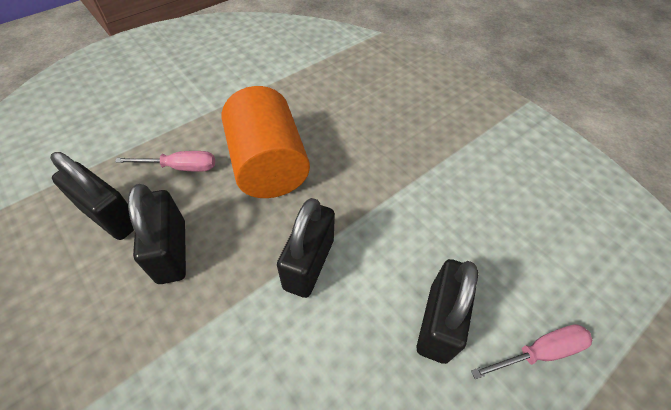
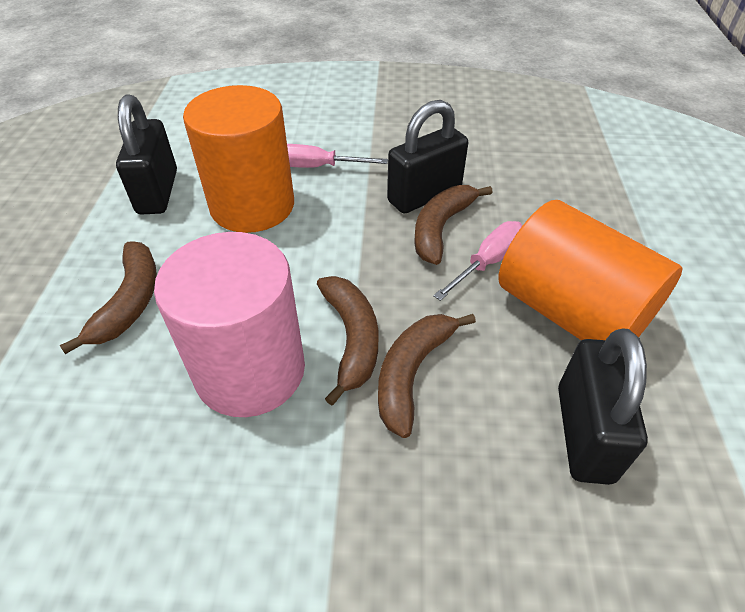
black padlock: [50,152,134,240] [128,184,186,284] [277,198,335,298] [417,259,478,364] = 4 -> [116,95,177,215] [387,100,468,214] [558,329,648,485] = 3
brown banana: none = 0 -> [60,241,157,354] [317,276,378,405] [378,314,476,438] [414,185,492,265] = 4
orange cylinder: [222,86,310,198] = 1 -> [183,85,294,233] [498,200,683,340] = 2
pink cylinder: none = 0 -> [154,232,305,417] = 1

